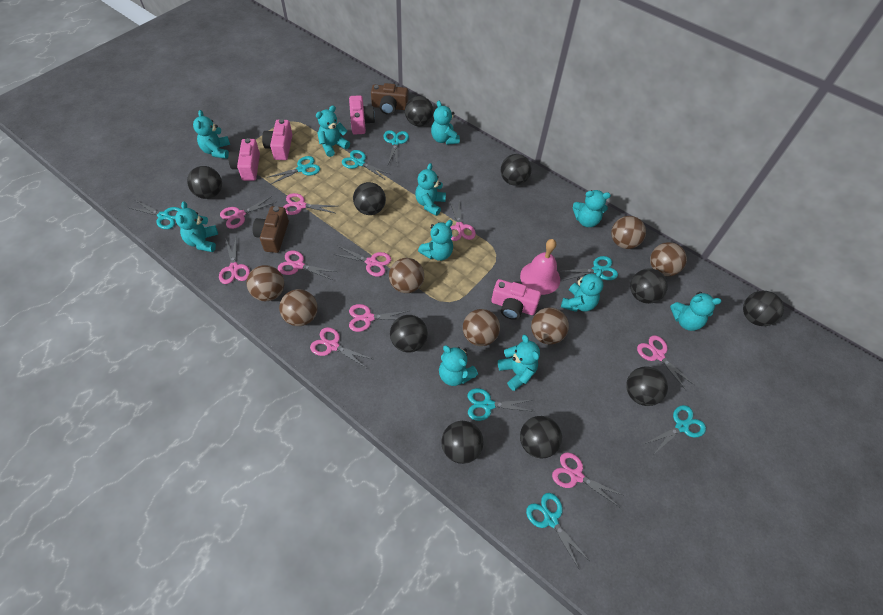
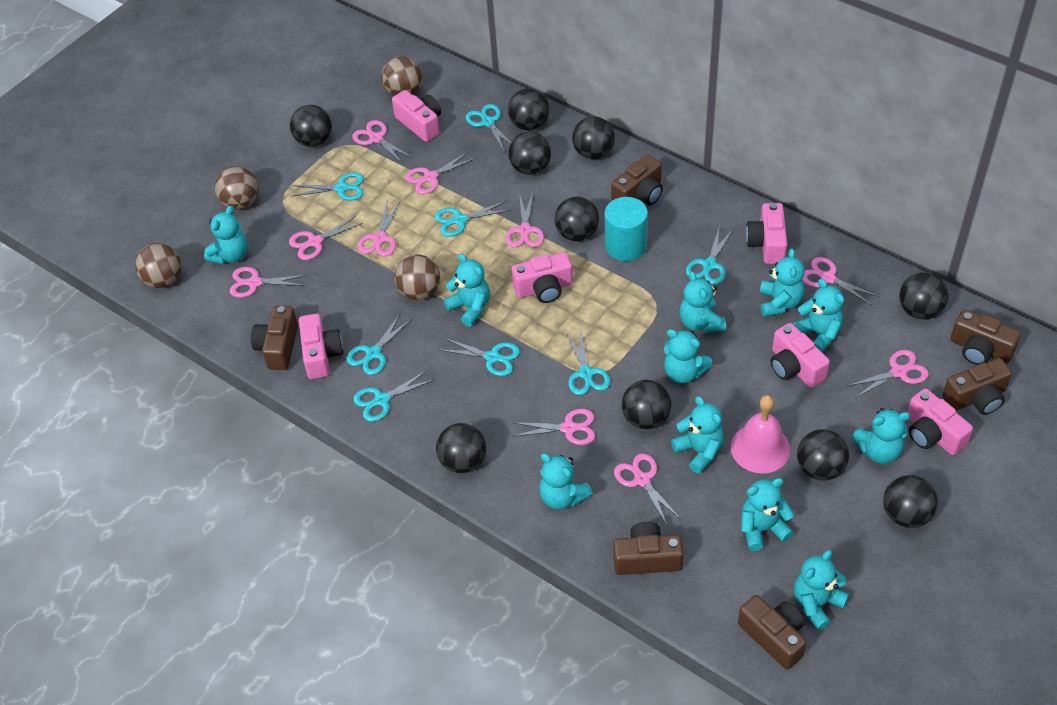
brown ball: [247,265,284,301] [279,289,318,326] [389,258,424,293] [463,309,500,346] [531,308,569,345] [611,216,646,249] [650,242,687,276] = 7 -> [135,243,182,288] [215,166,259,210] [381,56,422,96] [394,254,440,300] = 4
brown camera: [253,206,289,253] [371,83,408,115] = 2 -> [251,306,298,370] [611,155,663,205] [613,522,684,575] [738,595,807,670] [942,358,1012,415] [951,309,1021,365] = 6
pink camera: [228,138,260,181] [262,119,293,160] [349,95,375,135] [491,279,541,320] = 4 -> [299,314,343,379] [392,90,441,142] [511,252,573,303] [746,203,787,264] [771,323,830,388] [907,389,973,455] = 6
turquoise cylinder: none = 0 -> [605,197,648,261] = 1

